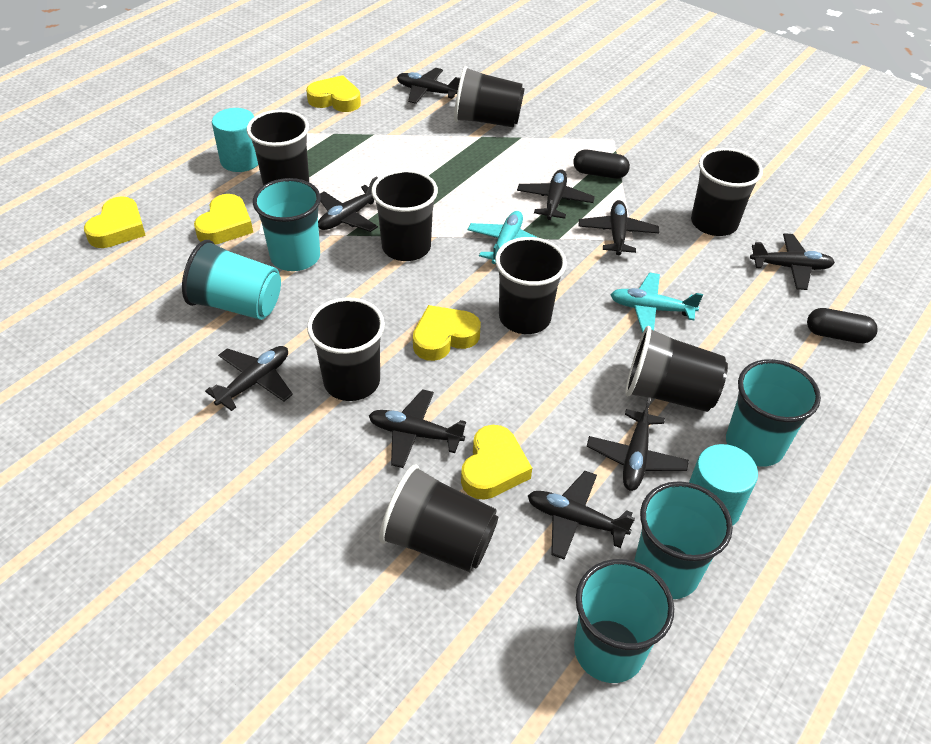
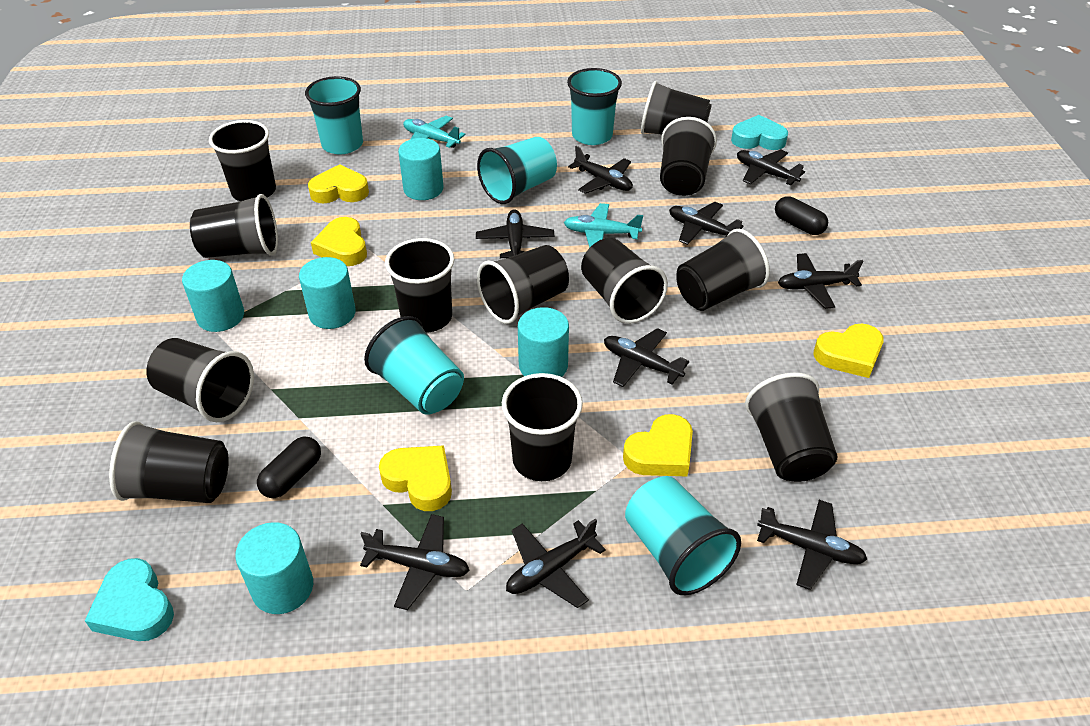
black cup: [247,110,309,185] [307,297,385,401] [371,169,438,261] [379,464,498,572] [454,66,525,128] [495,237,567,334] [625,326,728,412] [691,148,763,236] = 8 -> [109,421,229,503] [146,338,254,422] [190,194,278,258] [209,120,276,201] [385,238,455,333] [477,245,569,324] [502,373,583,481] [581,238,668,324] [641,81,712,135] [660,117,717,196] [677,229,770,311] [745,373,837,482] = 12
turquoise cylinder: [212,108,258,172] [689,444,758,526] = 2 -> [182,260,244,332] [235,522,313,614] [299,257,356,329] [398,138,444,200] [518,307,569,377] = 5
turquoise heart: none = 0 -> [85,558,174,641] [731,115,788,150] = 2

